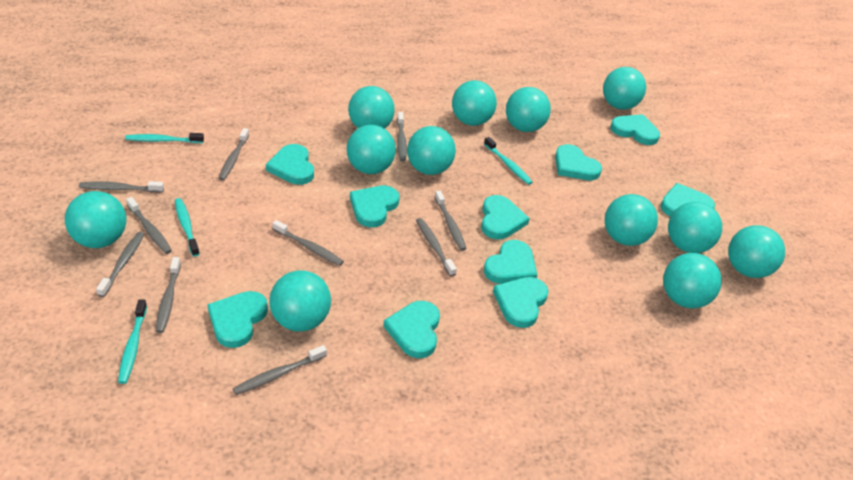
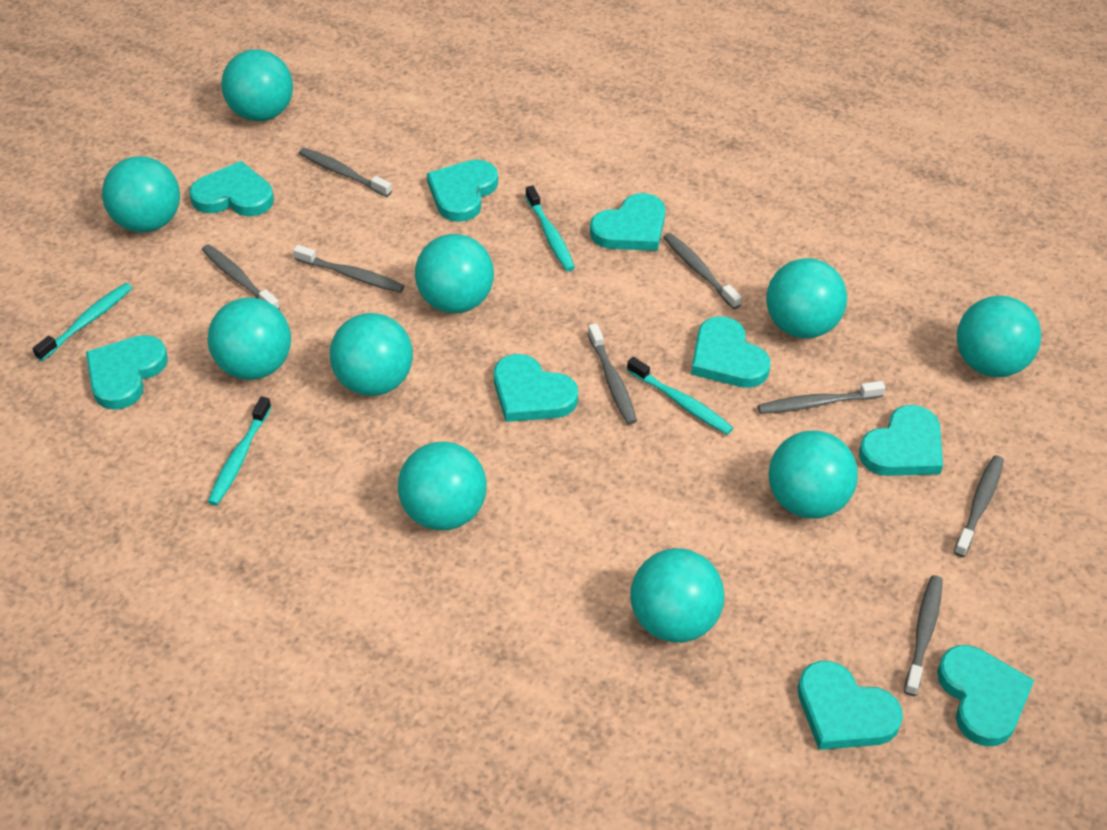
grey toothbrush: [79,181,164,193] [96,232,145,297] [126,197,172,254] [156,257,181,333] [218,128,249,181] [233,345,327,395] [272,220,344,266] [397,112,407,162] [416,218,457,277] [435,190,466,251] = 10 -> [202,244,280,310] [293,245,404,293] [299,148,392,197] [588,323,637,424] [663,233,742,309] [758,381,885,414] [904,575,943,696] [954,455,1004,557] = 8
turquoise ball: [65,191,126,248] [269,270,331,331] [347,125,396,174] [348,86,395,129] [407,126,456,175] [452,80,497,126] [506,87,551,132] [603,67,646,110] [605,194,658,246] [663,253,722,308] [668,202,722,253] [728,225,785,278] = 12 -> [102,156,180,232] [208,298,291,380] [221,49,293,121] [330,313,413,396] [398,442,487,530] [415,234,494,313] [630,548,725,643] [766,258,847,339] [769,430,858,518] [957,296,1041,377] = 10
turquoise heart: [207,291,268,348] [266,144,314,185] [350,186,400,227] [383,301,440,358] [481,195,530,239] [484,240,537,284] [493,277,549,328] [555,144,602,180] [610,114,660,145] [661,183,715,217] = 10 -> [86,335,168,410] [189,161,274,216] [427,160,498,222] [494,354,578,422] [590,193,665,251] [691,316,770,388] [798,661,903,750] [859,405,943,476] [937,645,1034,746] = 9

